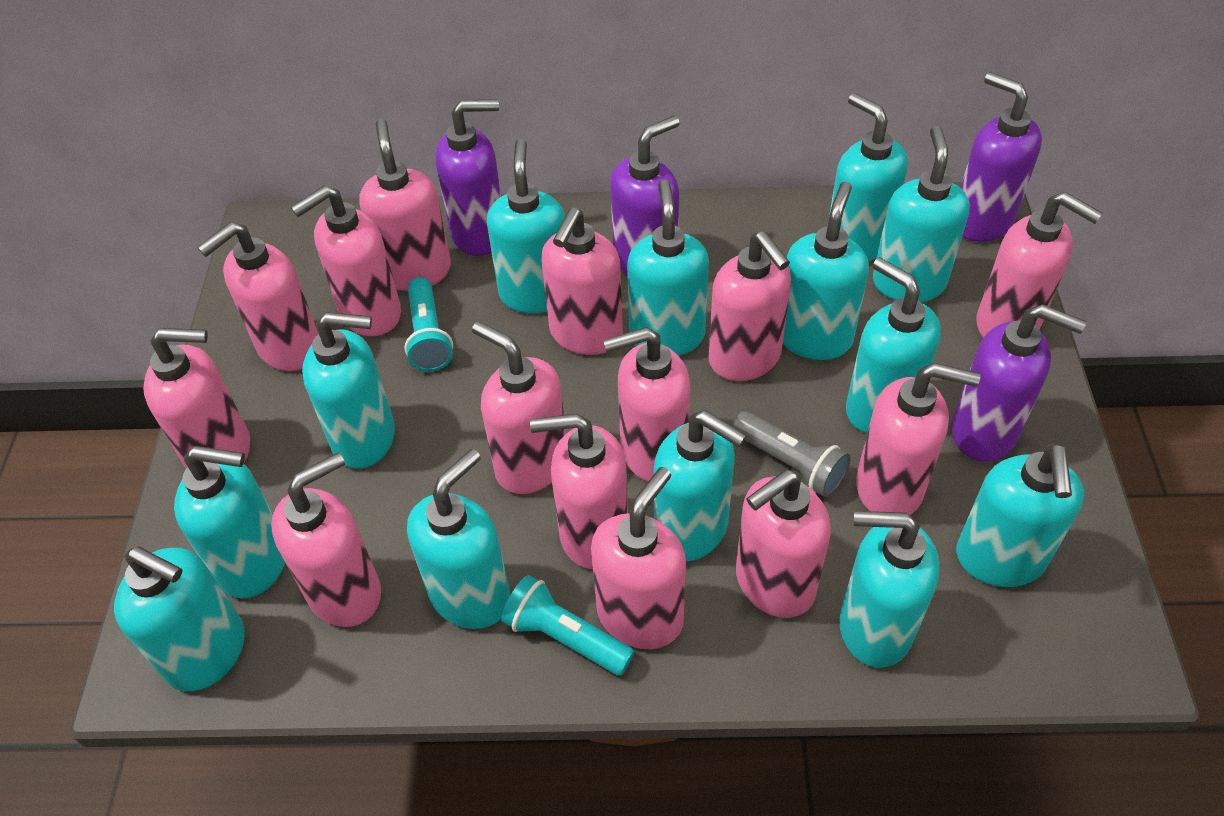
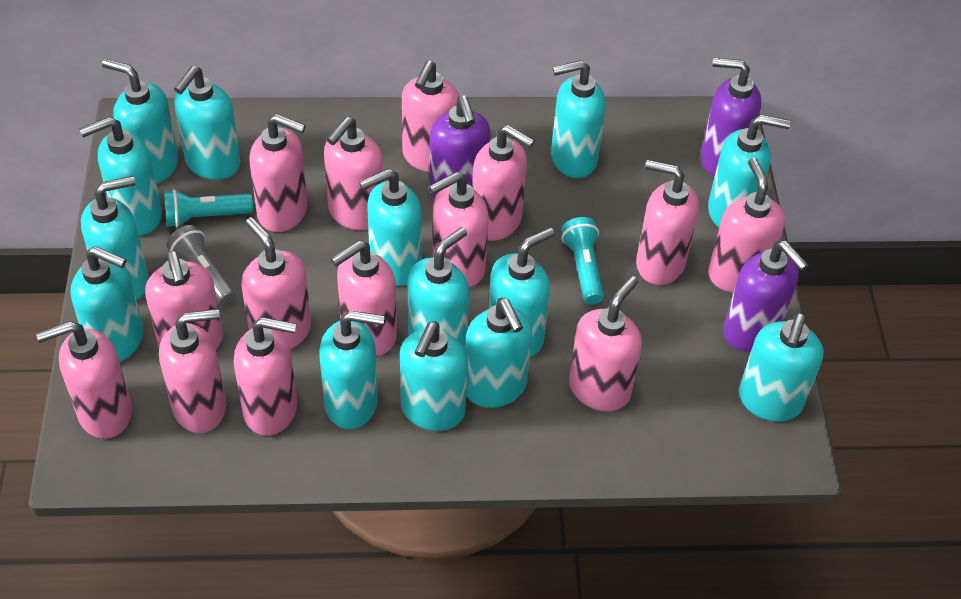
purple soap dispenser: [436,99,501,256] [610,116,680,277] [951,304,1086,462] [961,72,1042,242] = 4 -> [429,95,491,199] [701,58,761,177] [723,241,808,352] = 3
turquoise soap dispenser: [114,546,245,691] [174,446,285,598] [302,312,395,469] [407,449,511,629] [487,139,565,313] [627,179,709,356] [654,410,747,561] [783,182,869,360] [828,93,908,262] [839,511,940,667] [846,257,941,433] [873,126,969,302] [956,443,1084,587] = 13 -> [71,246,144,362] [79,117,162,235] [81,176,149,300] [102,59,179,184] [174,66,241,180] [319,311,385,429] [359,169,422,286] [400,321,468,431] [408,227,469,349] [465,298,532,408] [488,227,555,357] [551,60,606,178] [708,115,791,227] [739,313,824,422] = 14

